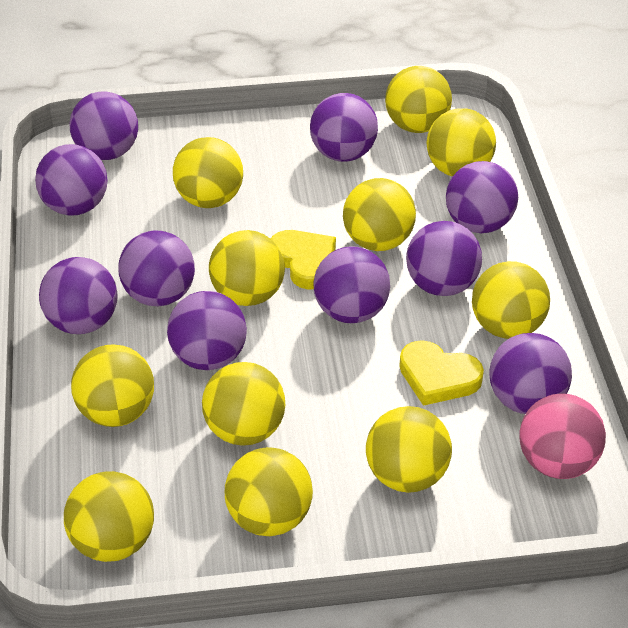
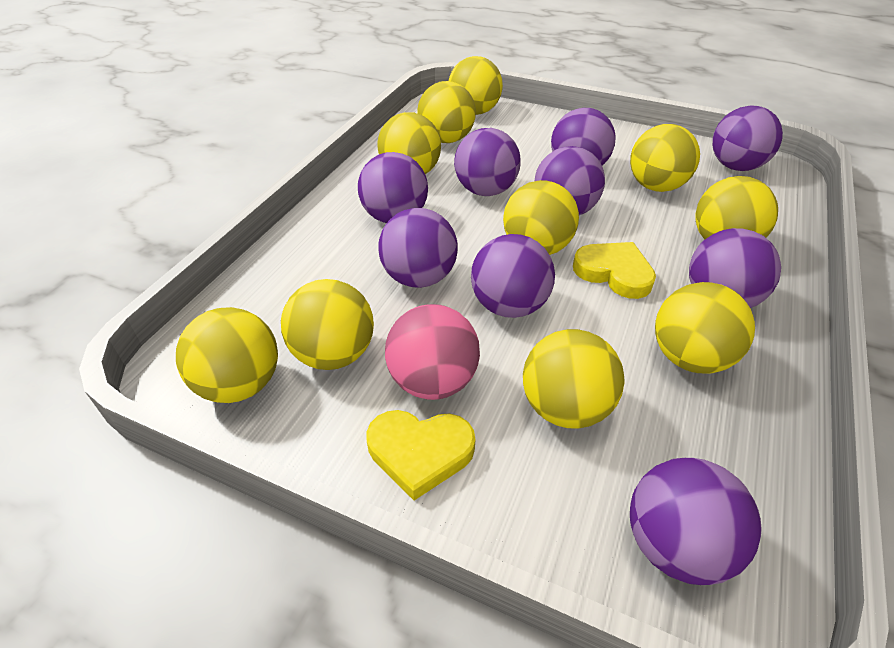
purple ball: [35,144,108,216] [39,257,117,334] [69,92,138,160] [118,230,195,306] [167,291,247,370] [310,93,378,162] [313,246,390,323] [406,221,482,296] [446,161,518,233] [489,333,572,414] = 10 -> [358,152,428,223] [378,208,458,288] [454,128,521,196] [471,234,555,318] [535,146,605,215] [551,108,615,166] [630,458,761,585] [689,228,781,308] [712,105,783,171] = 9
yellow ball: [64,471,154,562] [71,344,154,427] [173,137,243,208] [202,362,285,446] [209,230,285,306] [225,447,313,536] [343,178,416,251] [366,406,452,493] [385,66,452,133] [427,108,496,177] [472,261,550,339] = 11 -> [176,307,278,403] [281,279,374,370] [377,112,441,174] [417,81,476,143] [449,56,503,115] [503,180,579,255] [523,329,624,429] [630,124,700,192] [655,282,755,373] [695,176,778,239] = 10

